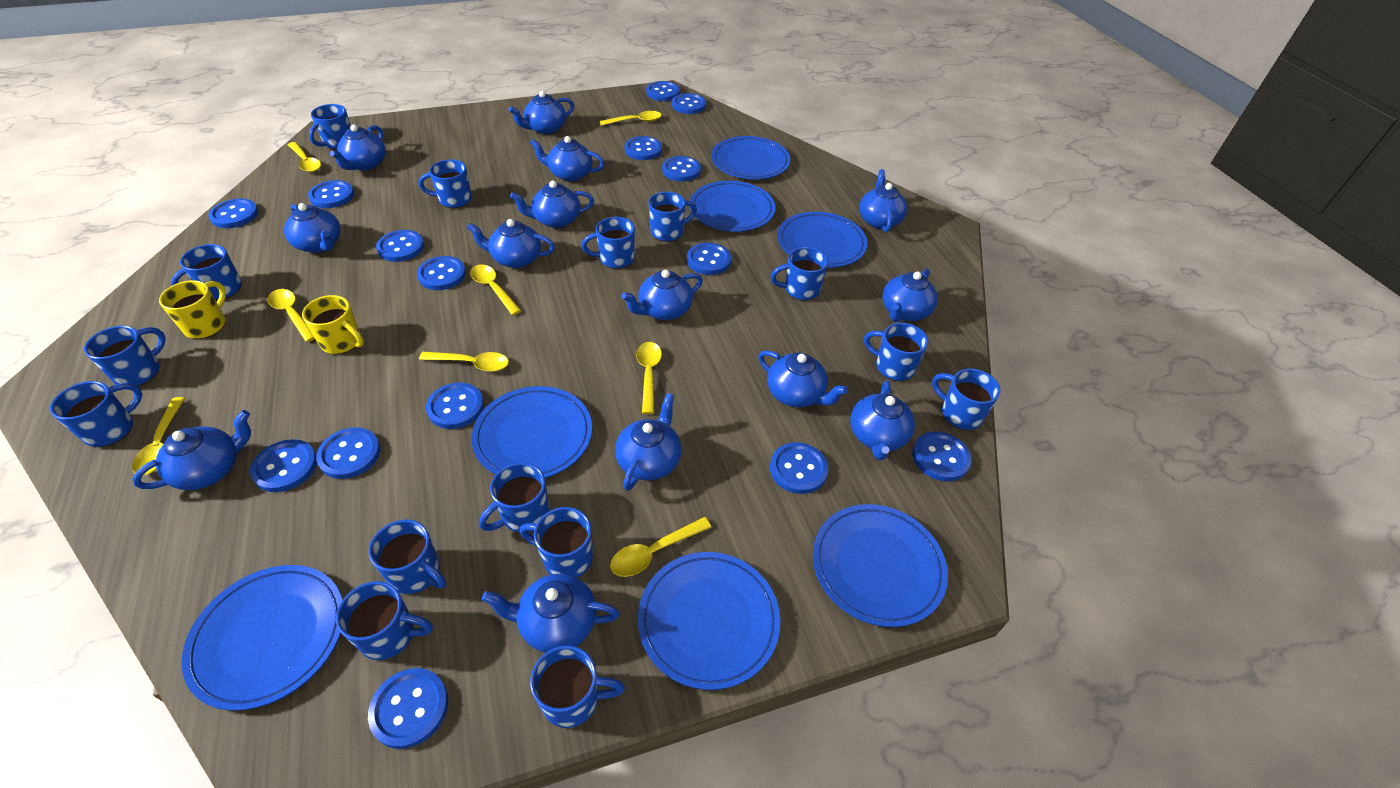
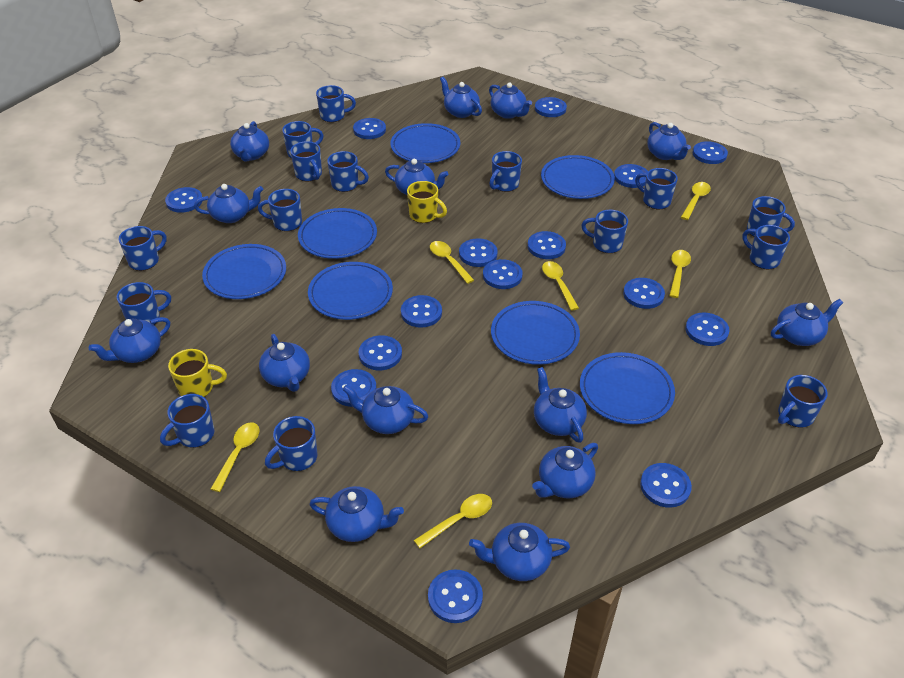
yellow spoon: [132,397,185,475] [268,289,315,342] [288,142,321,172] [419,352,509,372] [470,264,521,315] [600,111,662,126] [610,517,711,577] [636,342,662,414] = 8 -> [211,422,260,492] [414,494,492,548] [430,241,474,284] [542,261,579,311] [669,250,691,298] [681,182,711,220] = 6

